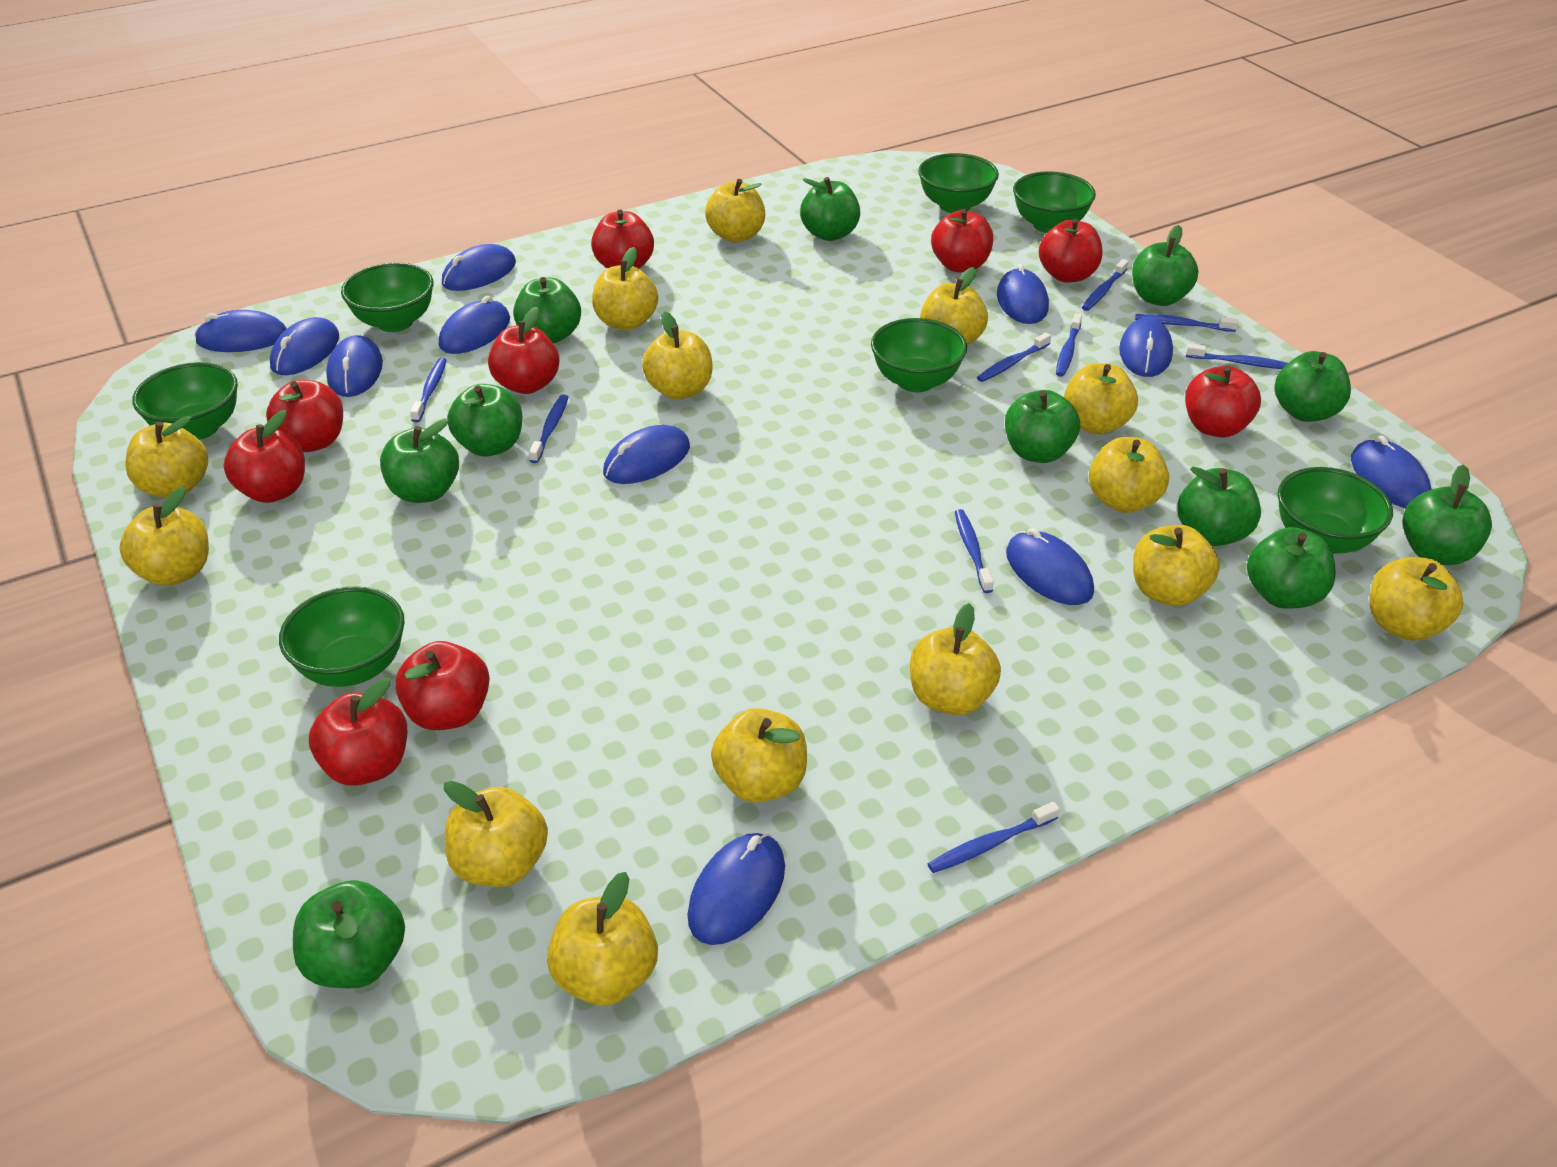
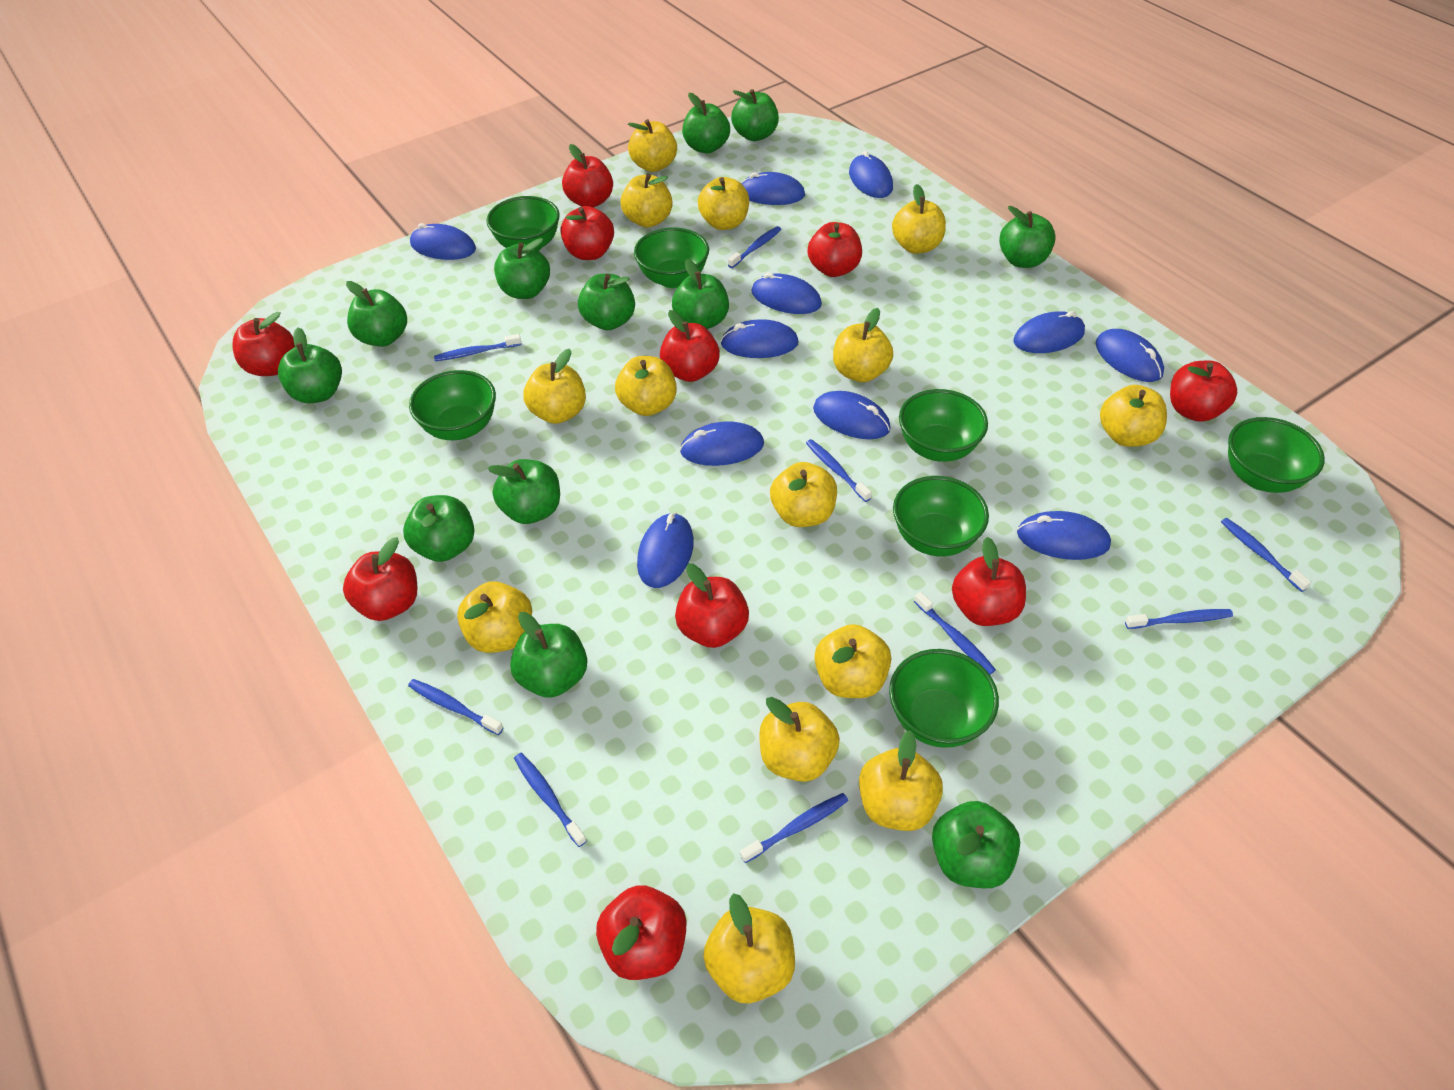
green apple: [293,880,405,988] [380,418,459,503] [447,384,522,457] [513,277,581,343] [800,177,860,241] [1005,390,1080,463] [1132,225,1198,306] [1177,467,1261,546] [1247,527,1336,609] [1274,351,1351,422] [1403,465,1492,565] = 11 -> [278,327,342,403] [346,281,407,347] [403,495,474,562] [488,459,560,524] [494,238,550,299] [510,612,587,698] [578,274,635,330] [672,259,729,329] [682,93,730,153] [731,89,779,141] [932,801,1020,888] [999,206,1056,268] = 12
red apple: [224,410,305,503] [266,380,343,452] [309,678,407,786] [395,641,490,730] [488,307,559,394] [591,210,654,269] [931,209,993,272] [1039,218,1102,283] [1185,366,1261,438] = 9 -> [232,312,295,376] [343,537,417,621] [560,206,614,260] [562,144,613,208] [596,885,687,980] [660,310,720,382] [675,563,749,648] [808,222,862,277] [952,537,1026,626] [1170,361,1237,422] = 10

